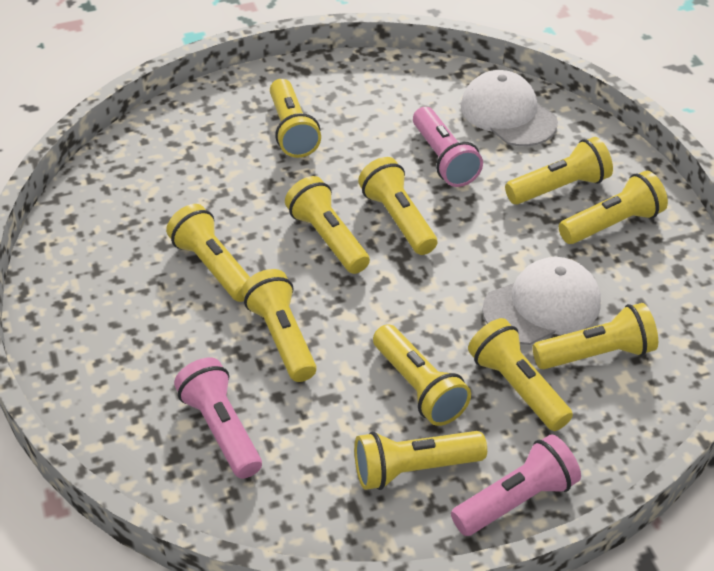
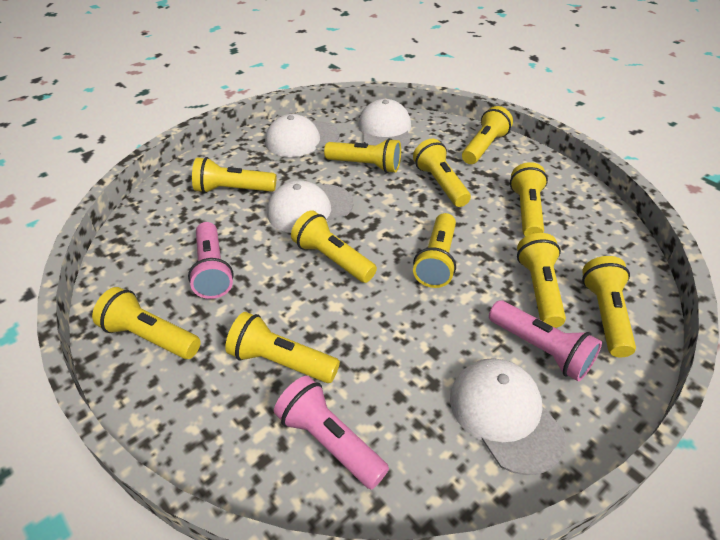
white cap: [461,70,558,146] [482,257,601,345] = 2 -> [265,114,339,157] [267,181,353,233] [358,99,411,148] [450,358,566,475] = 4

